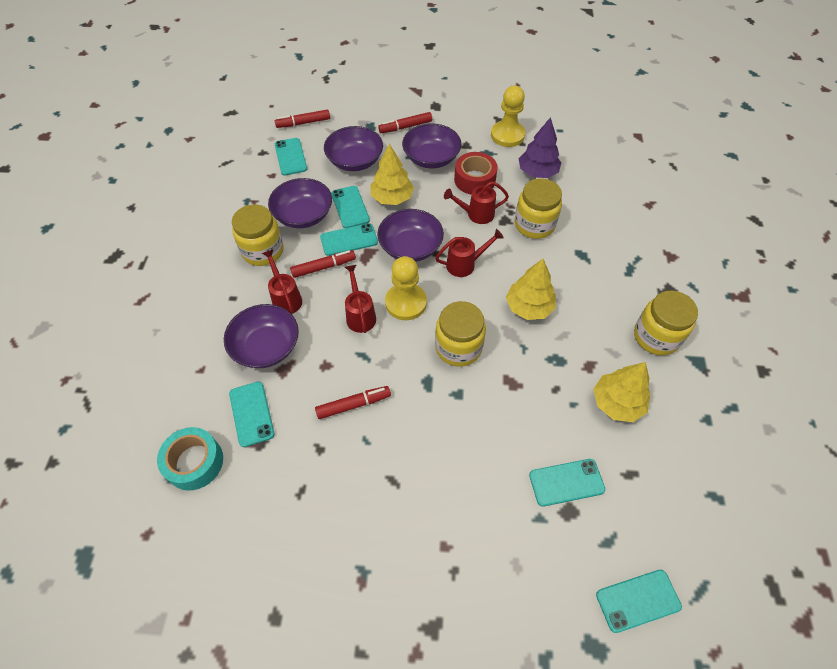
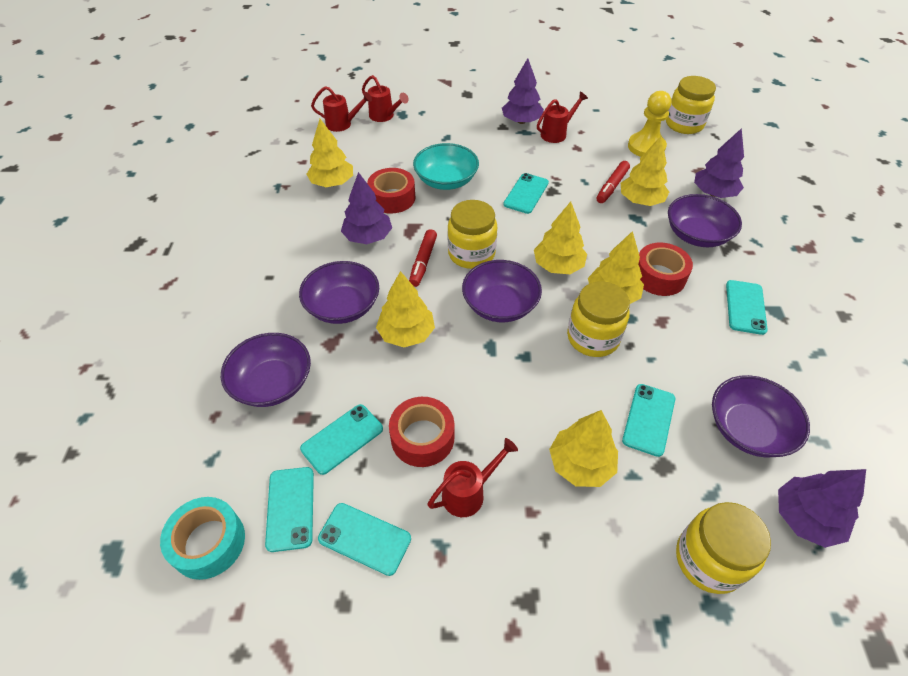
purple tree: [519,117,562,178] = 1 -> [341,172,392,244] [502,58,544,124] [694,128,744,198] [778,469,866,548] = 4
red marker: [275,109,330,128] [290,250,356,278] [315,386,391,419] [378,112,432,133] = 4 -> [409,229,437,287] [596,161,630,203] = 2
red tape: [454,152,498,195] = 1 -> [367,168,415,213] [389,397,454,467] [638,243,693,296] = 3
turquoise bowl: none = 0 -> [413,143,479,190] = 1
yellow pawn: [385,256,427,320] [491,86,525,147] = 2 -> [628,91,671,157] = 1
yellow tree: [370,144,414,205] [506,259,556,320] [594,362,650,422] = 3 -> [306,119,353,187] [376,271,435,347] [534,201,587,274] [549,410,618,487] [588,231,644,304] [621,136,669,206] = 6

